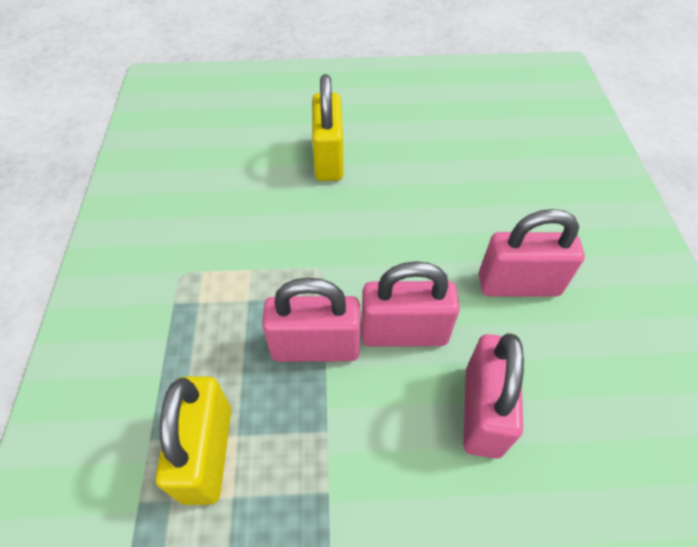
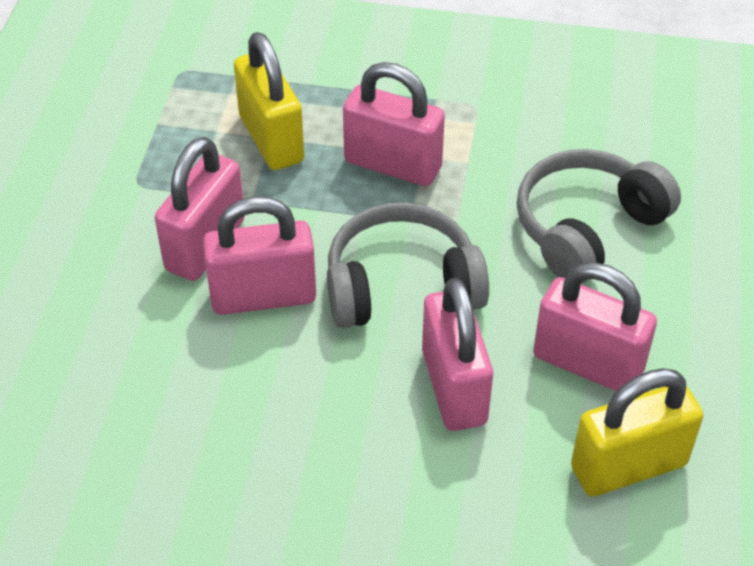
grey headphones: none = 0 -> [327,203,489,328] [517,149,681,283] = 2
pink padlock: [262,278,361,362] [361,261,460,347] [463,333,524,459] [479,209,585,297] = 4 -> [155,137,245,281] [203,196,316,315] [343,62,445,186] [422,278,493,431] [533,262,657,391] = 5

